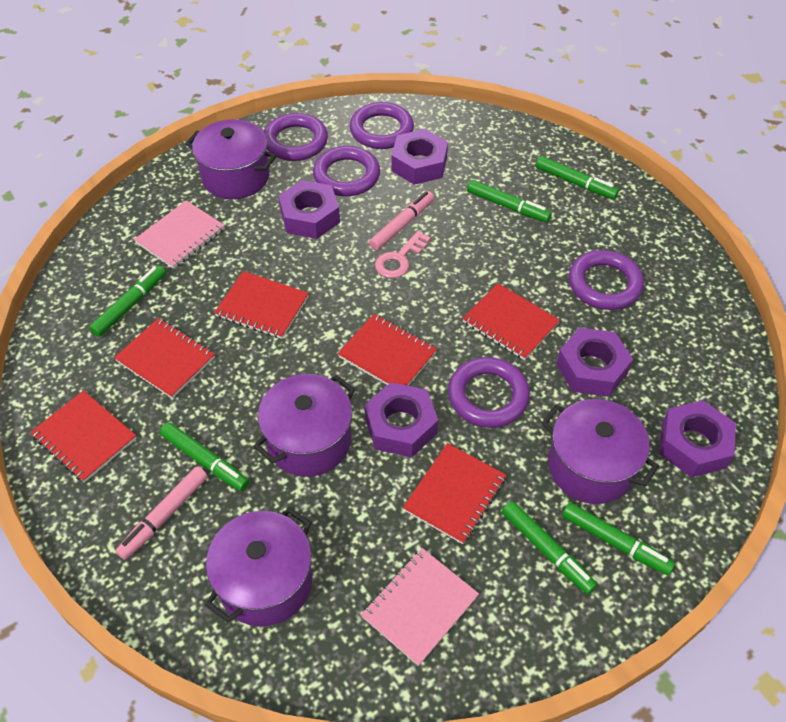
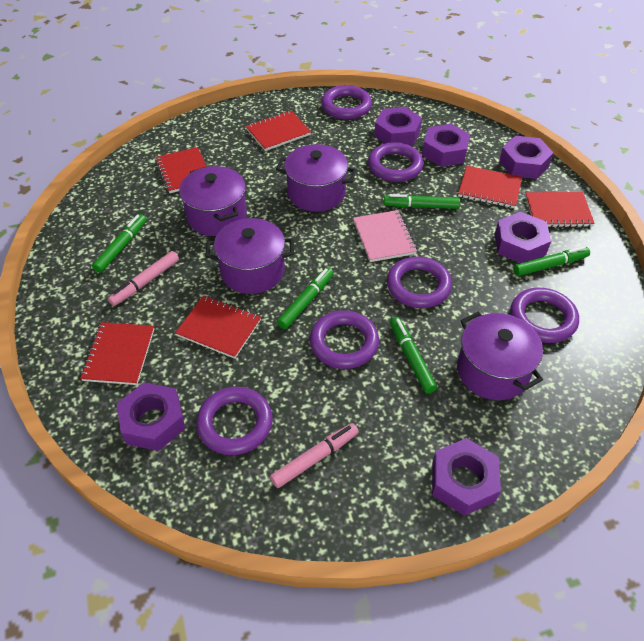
green marker: [89,265,166,337] [160,422,249,491] [467,180,552,222] [502,501,597,594] [536,156,619,199] [562,502,675,575] = 6 -> [92,214,146,273] [277,268,333,329] [384,194,460,209] [390,317,437,393] [513,246,590,276] = 5
pink key: [375,230,431,278] = 1 -> none = 0
pink notebook: [134,200,225,269] [361,548,479,666] = 2 -> [353,210,417,262] = 1
purple nut: [279,180,340,239] [365,382,438,457] [391,129,448,185] [556,328,633,397] [659,400,736,477] = 5 -> [117,382,186,451] [374,107,422,146] [422,124,470,167] [432,438,501,516] [495,212,551,263] [499,136,553,179] = 6
purple ring: [264,113,328,161] [313,146,380,196] [350,102,414,149] [448,357,530,428] [569,250,644,310] = 5 -> [196,387,273,455] [310,310,379,369] [321,85,372,119] [368,142,423,182] [387,257,452,308] [510,288,579,343] = 6

